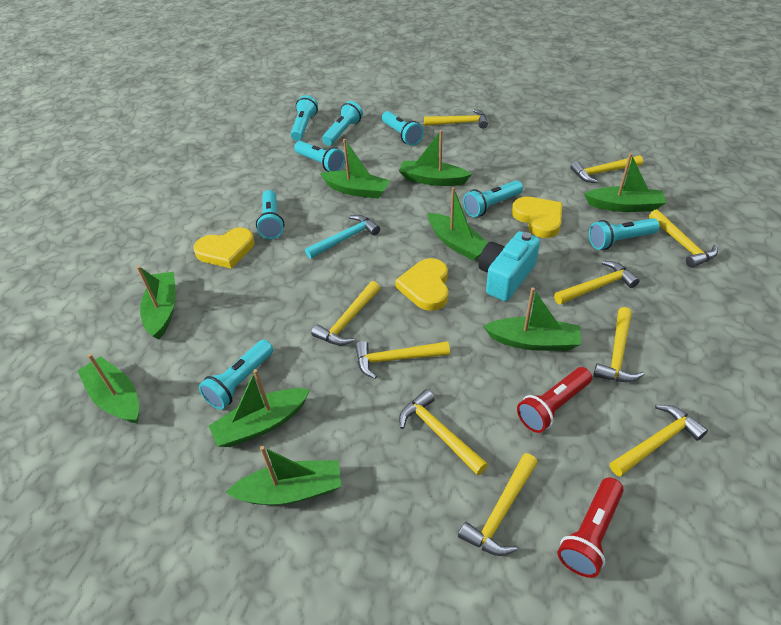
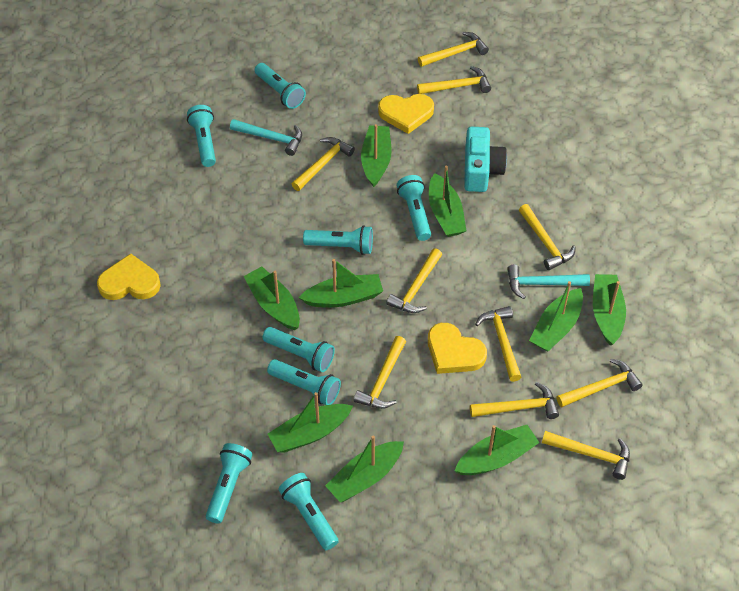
red flashlight: [517,367,592,433] [558,477,624,578] = 2 -> none = 0
turquoise hammer: [305,215,380,259] = 1 -> [230,119,302,156] [507,265,590,299] = 2

